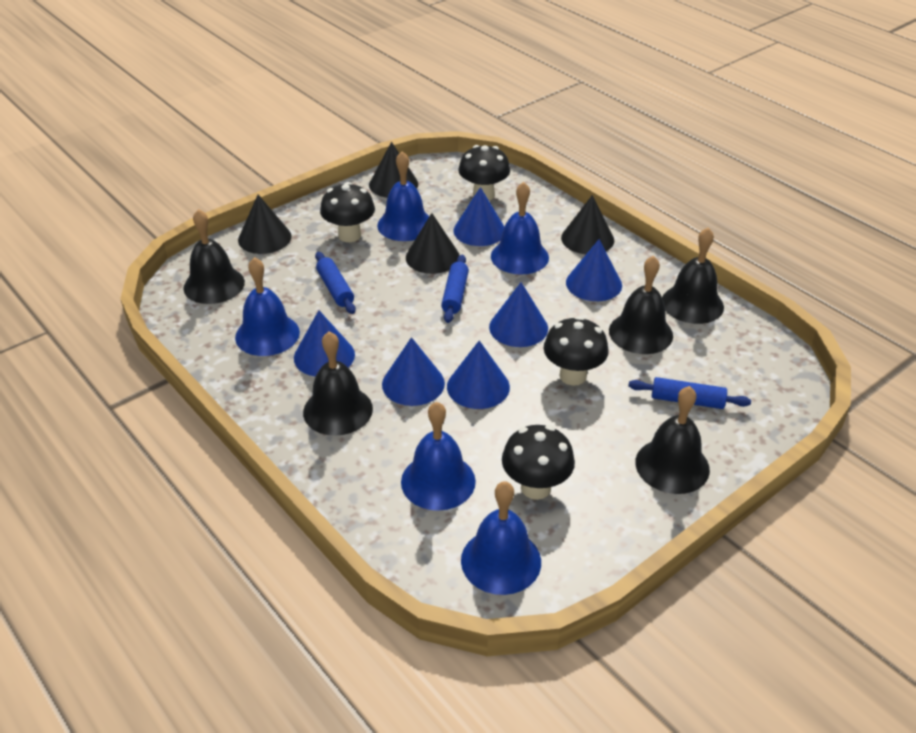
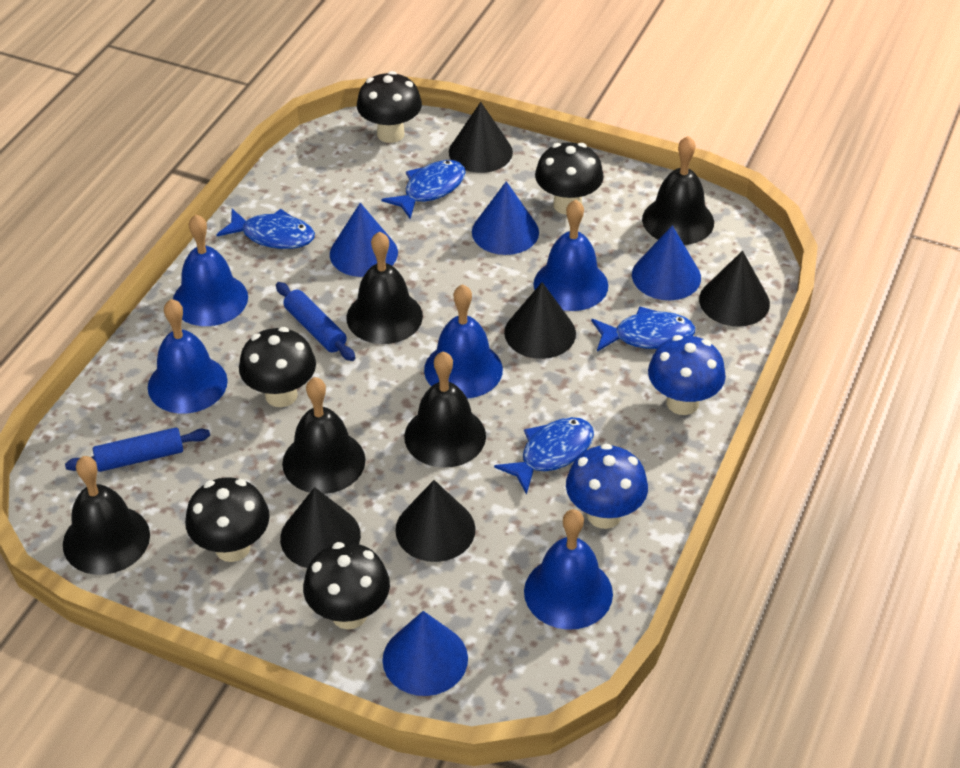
black cone: [238,195,292,254] [369,142,418,198] [406,213,460,274] [561,195,614,254] = 4 -> [280,487,361,568] [395,480,475,562] [449,102,513,173] [504,282,576,359] [699,251,770,327] = 5
black mushroom: [320,182,375,242] [459,145,510,201] [502,425,575,500] [544,316,609,386] = 4 -> [185,477,270,562] [239,327,316,407] [303,542,390,629] [357,71,422,143] [535,142,604,215] = 5
blue cone: [294,310,355,377] [382,337,445,406] [447,340,510,409] [453,187,504,246] [489,282,548,347] [566,239,622,301] = 6 -> [330,203,398,277] [383,611,468,696] [472,181,539,255] [632,226,701,300] = 4
blue fish: none = 0 -> [216,209,315,249] [382,160,466,219] [494,417,594,495] [591,307,695,352] = 4
blue mushroom: none = 0 -> [566,444,648,529] [648,335,726,415] = 2
blue rolling pin: [315,252,356,314] [441,255,469,323] [628,377,751,409] = 3 -> [65,427,210,472] [276,282,355,361] = 2

